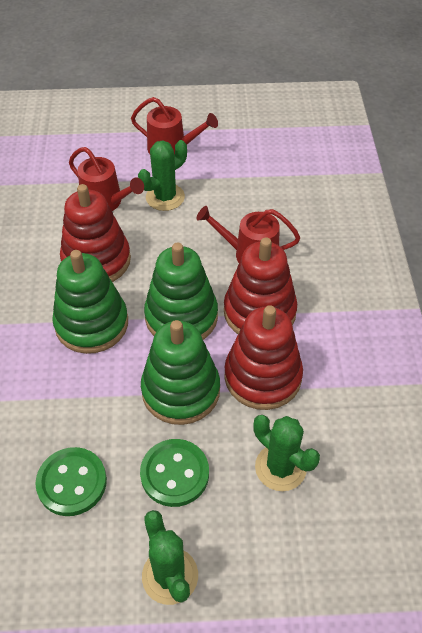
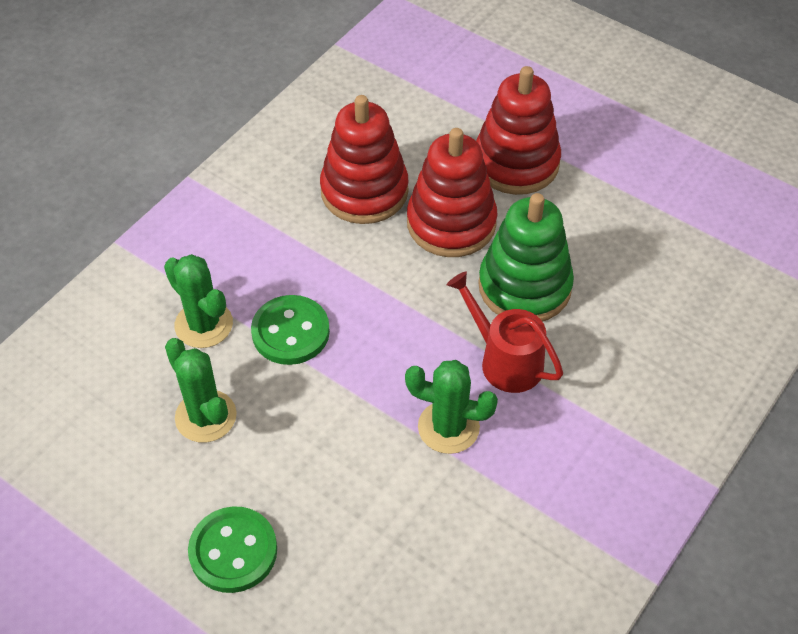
green stacking toy: [52,250,128,354] [141,320,220,425] [144,243,218,340] = 3 -> [478,193,574,322] = 1
red watering can: [69,147,144,211] [131,97,218,155] [196,206,300,263] = 3 -> [447,272,563,393] = 1

